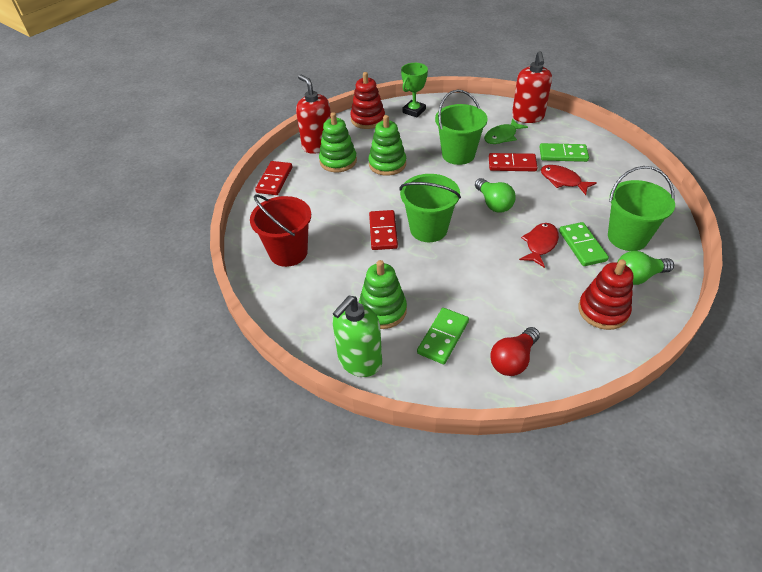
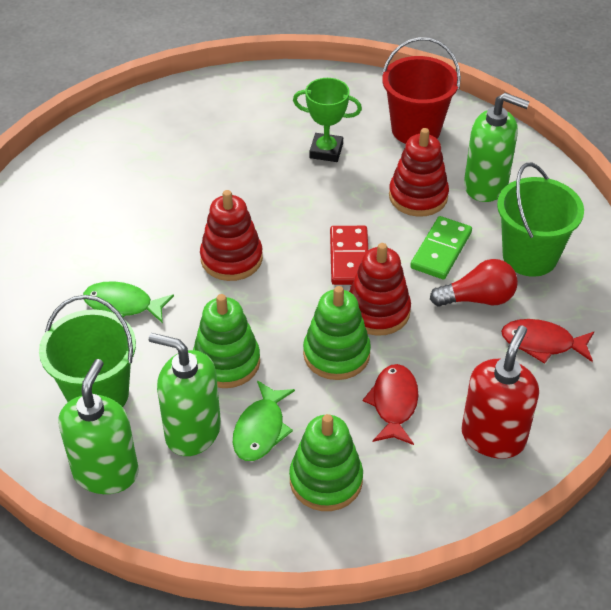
green bucket: [400,174,461,242] [435,90,488,165] [608,166,675,251] = 3 -> [39,295,136,407] [497,163,584,277] = 2
green domino: [417,308,469,364] [540,143,589,162] [559,222,609,266] = 3 -> [410,216,472,280] = 1
green fish: [484,118,528,144] = 1 -> [83,281,174,323] [233,380,295,461] = 2
green light bulb: [475,178,516,213] [617,251,674,285] = 2 -> none = 0
green soap dispenser: [332,296,382,377] = 1 -> [58,359,139,494] [149,333,221,456] [464,93,530,202] = 3
red domino: [255,161,292,195] [369,210,398,250] [489,153,538,171] = 3 -> [330,226,368,285] = 1
red soap dispenser: [296,74,331,154] [512,51,552,123] = 2 -> [462,325,539,459] = 1
red stacking toy: [350,72,385,129] [578,259,633,330] = 2 -> [200,190,263,281] [349,243,411,336] [389,128,449,217] = 3

